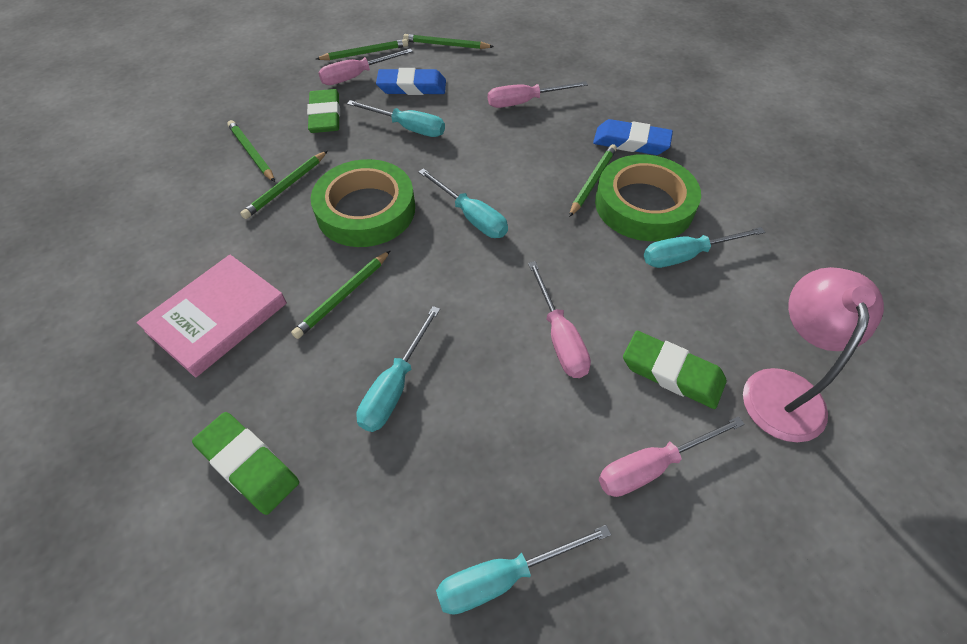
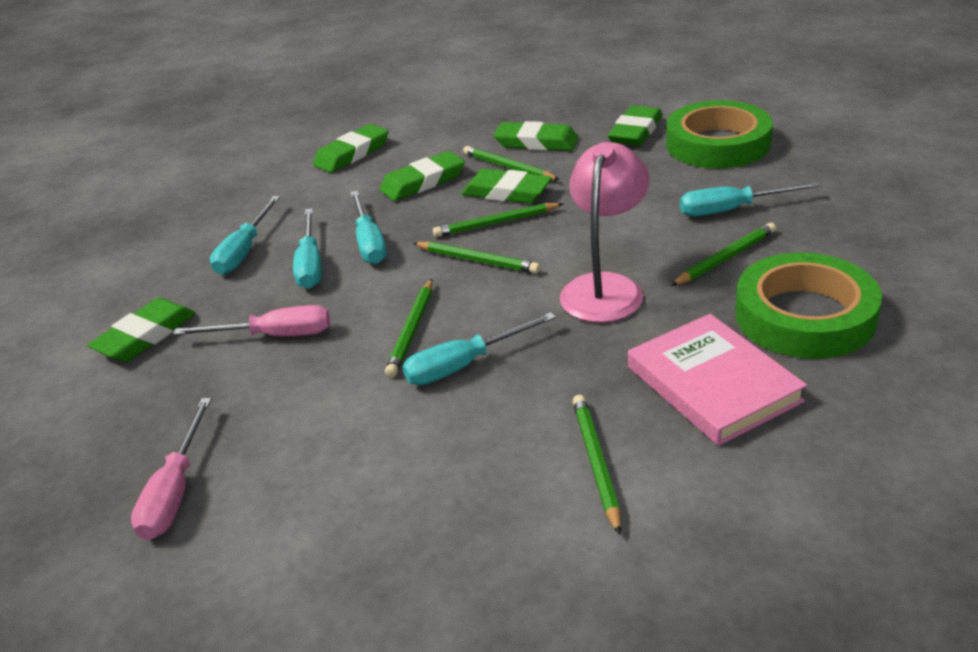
blue eraser: [376,68,446,95] [593,119,673,155] = 2 -> none = 0
green eraser: [192,412,299,515] [307,89,340,133] [623,331,727,409] = 3 -> [87,298,196,362] [313,124,388,173] [380,151,465,201] [461,169,552,204] [494,121,579,151] [608,106,663,146] = 6
pink screwdriver: [318,49,413,85] [488,81,588,108] [528,261,591,378] [599,416,744,497] = 4 -> [131,398,212,540] [173,305,330,336] = 2

